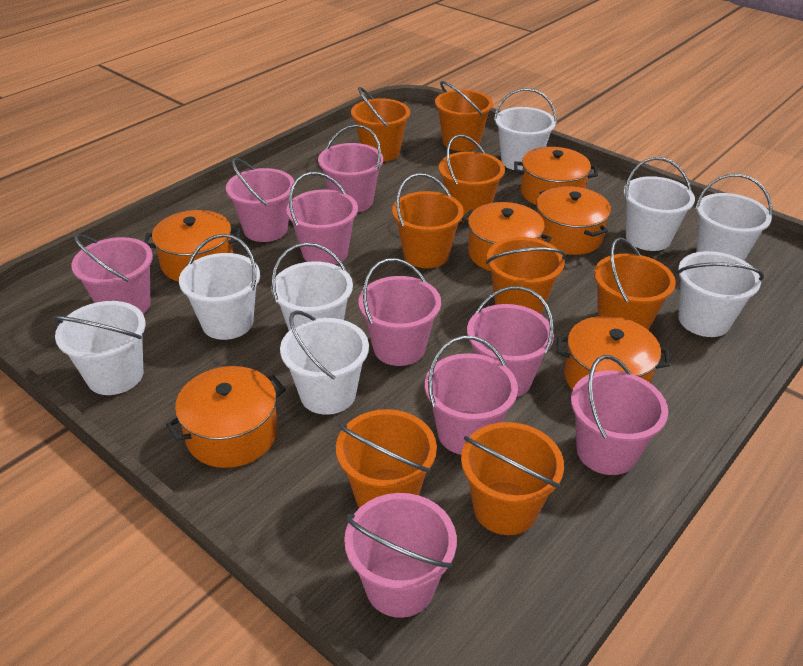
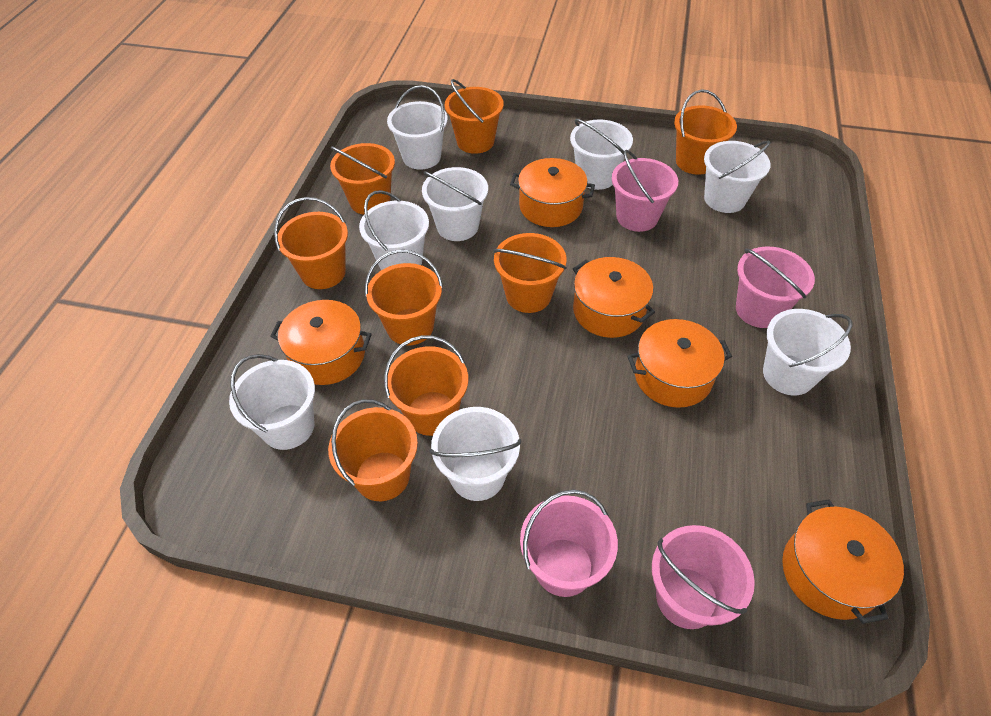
orange pot: [144,210,241,282] [166,366,286,468] [462,202,552,271] [514,147,598,205] [536,186,611,255] [557,316,670,390] = 6 -> [270,300,372,385] [510,158,595,227] [573,257,655,338] [627,319,732,408] [782,499,904,624] = 5
pink bucket: [71,234,153,314] [226,158,295,242] [286,172,358,265] [318,124,383,212] [344,493,457,618] [358,258,441,366] [425,336,518,455] [467,286,554,397] [571,355,668,475] = 9 -> [520,489,618,597] [612,149,678,232] [652,525,755,629] [736,246,815,328] = 4

